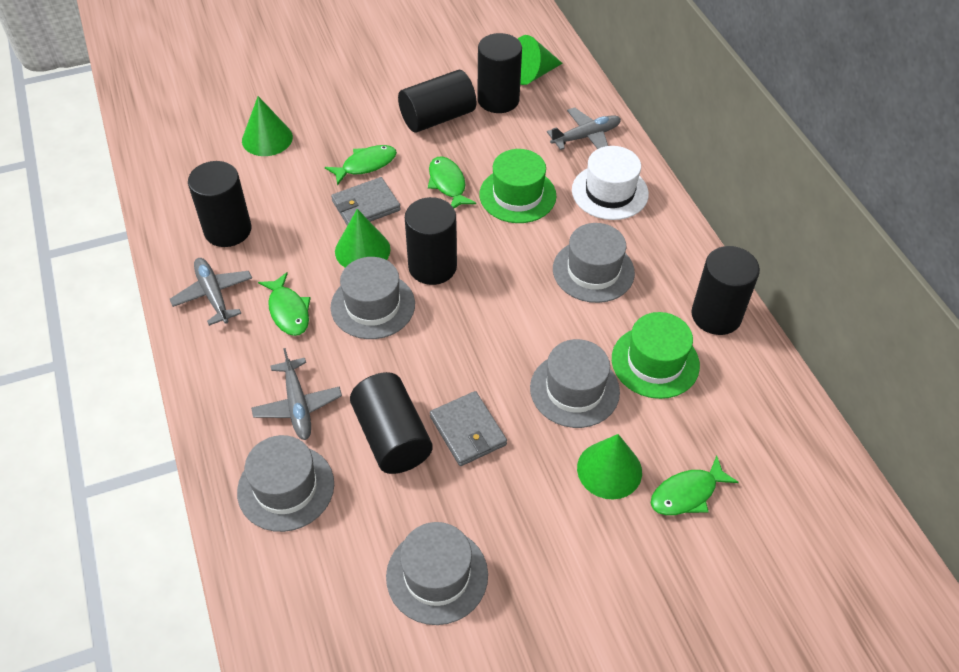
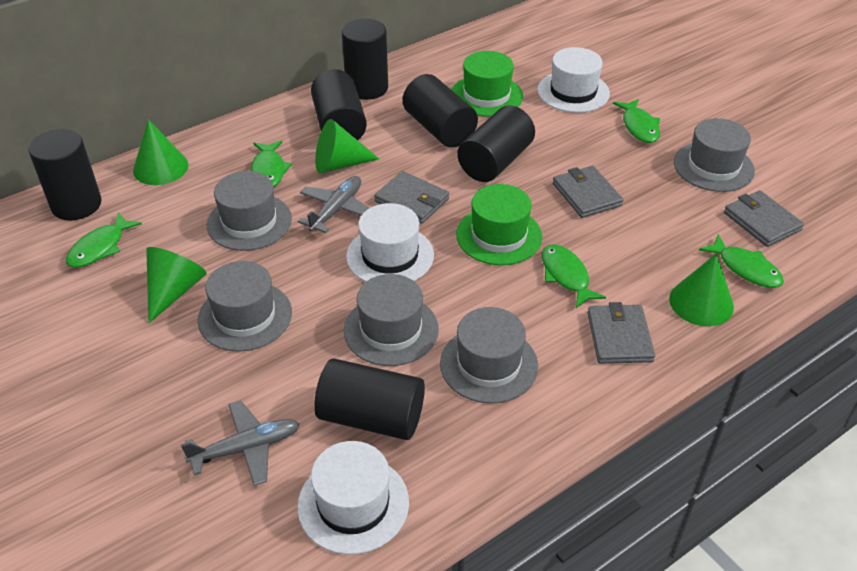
green fish: [258,272,311,336] [325,145,397,186] [428,156,476,208] [651,456,739,515] = 4 -> [66,213,142,268] [250,141,292,188] [542,244,606,308] [613,99,660,143] [699,234,784,288] = 5
grey plane: [170,258,252,326] [251,348,342,440] [547,107,621,150] = 3 -> [181,400,299,486] [298,176,369,233] = 2
grey wallet: [331,177,401,226] [430,391,507,466] = 2 -> [374,171,449,224] [553,166,623,218] [587,302,655,364] [724,190,804,247] = 4
white hat: [572,146,649,220] = 1 -> [297,441,409,555] [346,203,434,282] [537,47,610,113] = 3

